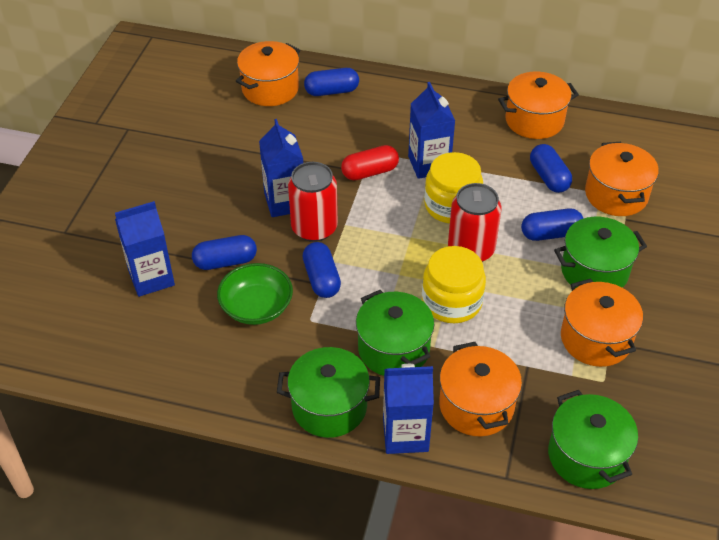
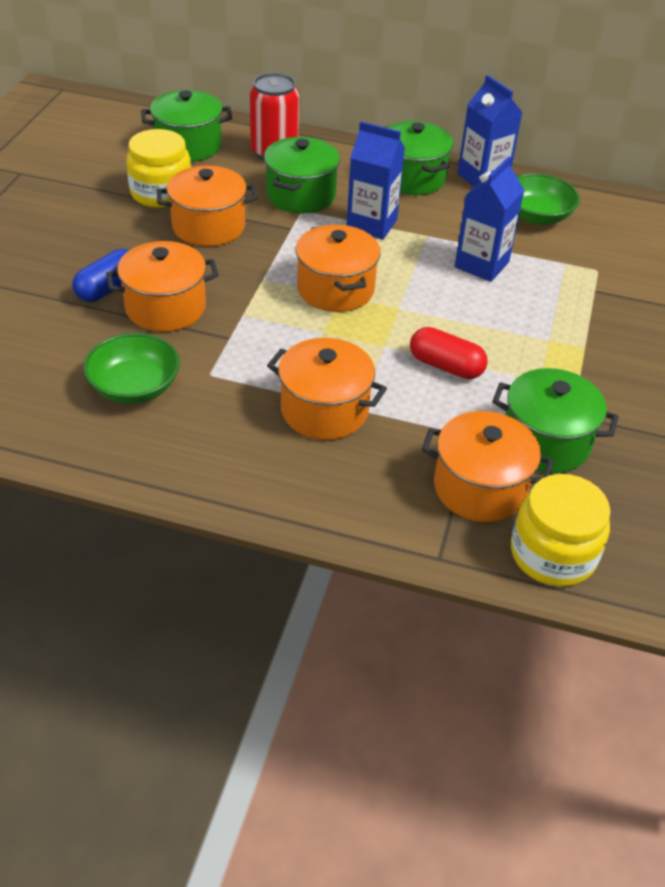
blue capsule: [192,235,257,270] [303,242,341,298] [304,68,359,96] [521,209,584,241] [530,144,572,193] = 5 -> [72,249,129,302] = 1
blue carton: [115,201,175,297] [259,119,303,217] [383,364,434,454] [408,82,455,179] = 4 -> [347,121,405,240] [455,156,524,282] [458,75,523,187] = 3
green bowl: [217,263,293,325] = 1 -> [83,333,180,404] [517,173,580,225] = 2
red can: [288,162,338,242] [448,183,501,262] = 2 -> [250,73,299,160] = 1

